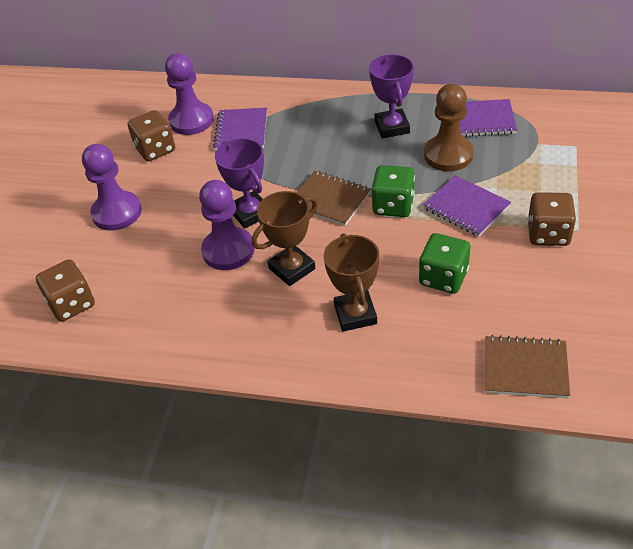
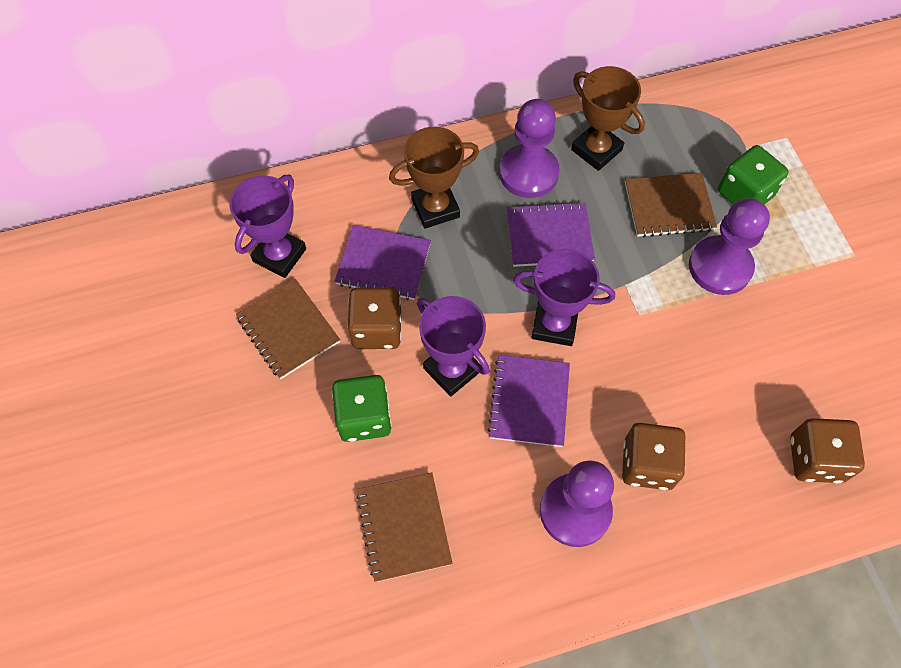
brown notebook: [296,171,371,226] [485,335,570,399] = 2 -> [236,279,340,379] [356,473,453,582] [625,173,717,237] = 3
brown pawn: [424,84,473,171] = 1 -> none = 0
purple trophy: [215,138,264,228] [369,54,414,139] = 2 -> [229,175,306,278] [417,296,489,397] [513,248,615,346] = 3

